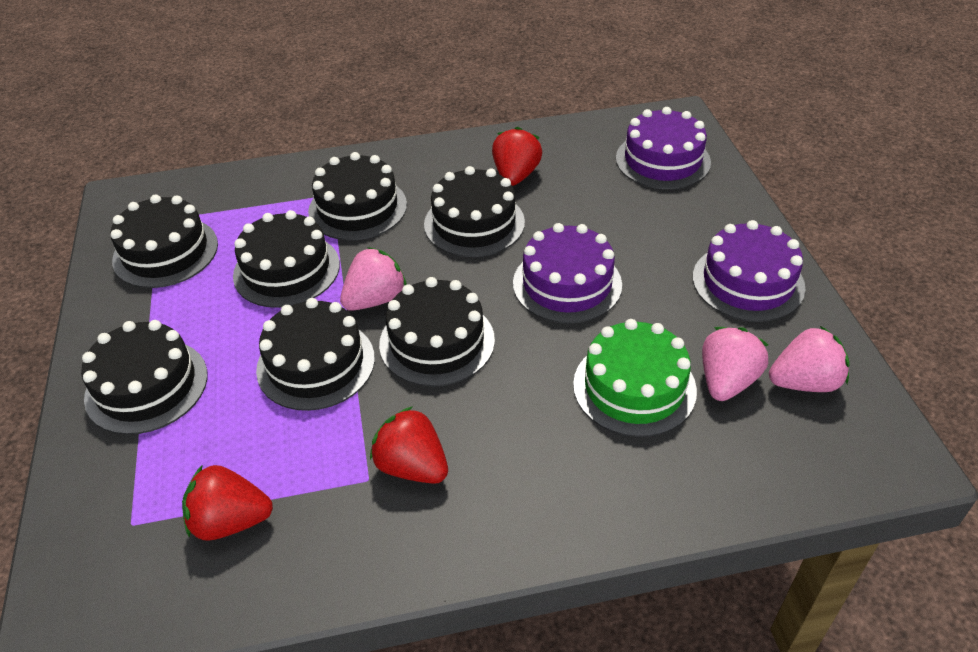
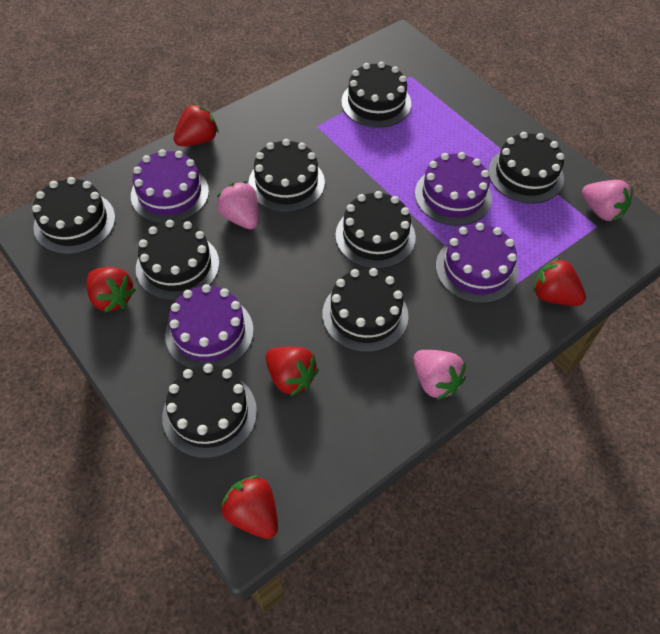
black cake: [81,320,208,435] [111,194,218,288] [233,210,340,308] [256,298,375,411] [308,152,407,240] [379,277,495,387] [424,166,525,257] = 7 -> [32,177,115,254] [136,220,219,300] [162,363,257,459] [248,139,325,212] [322,268,408,352] [335,191,416,269] [341,62,411,128] [488,132,564,204] = 8
green cake: [573,319,697,437] = 1 -> none = 0
purple cake: [513,223,622,323] [616,107,711,189] [693,220,806,322] = 3 -> [131,149,209,223] [165,284,254,369] [415,152,492,226] [436,223,518,303] = 4
red strawberry: [182,465,273,541] [370,406,448,484] [492,127,542,186] = 3 -> [87,267,135,313] [174,104,219,146] [221,475,278,539] [265,347,319,396] [533,257,586,306] = 5

